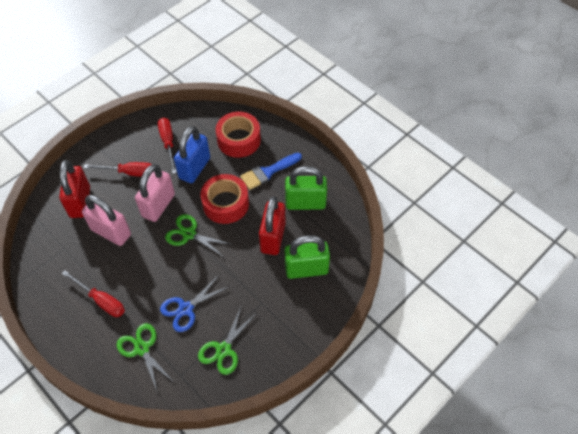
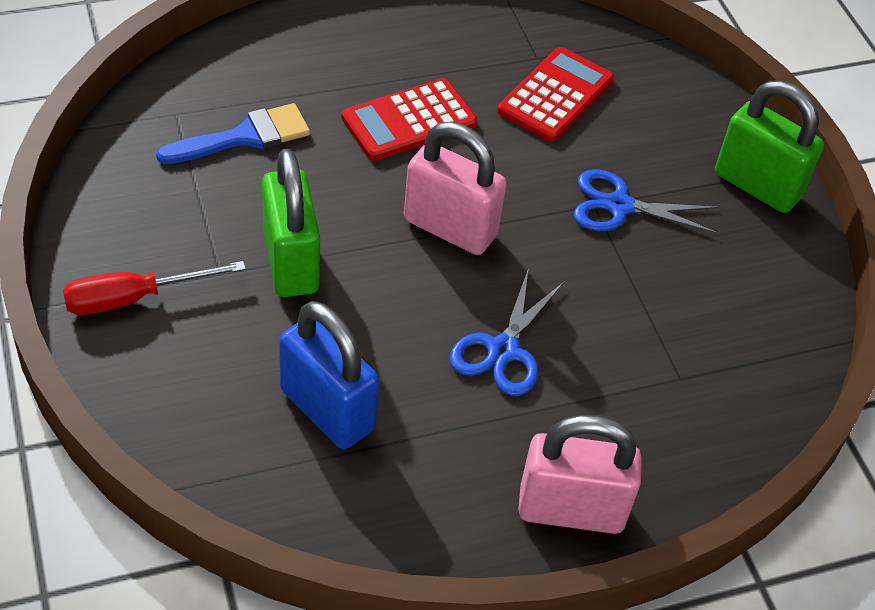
blue scissors: [160,275,230,332] = 1 -> [450,271,564,396] [574,169,719,234] = 2
green scissors: [116,323,174,393] [165,214,231,258] [198,307,256,375] = 3 -> none = 0
red calculator: none = 0 -> [341,78,477,161] [497,47,614,142] = 2
red padlock: [59,160,90,218] [259,196,286,255] = 2 -> none = 0
red screwdriver: [62,271,125,317] [84,162,152,177] [158,118,177,174] = 3 -> [63,261,246,315] = 1
red tape: [201,174,249,224] [216,112,261,158] = 2 -> none = 0

